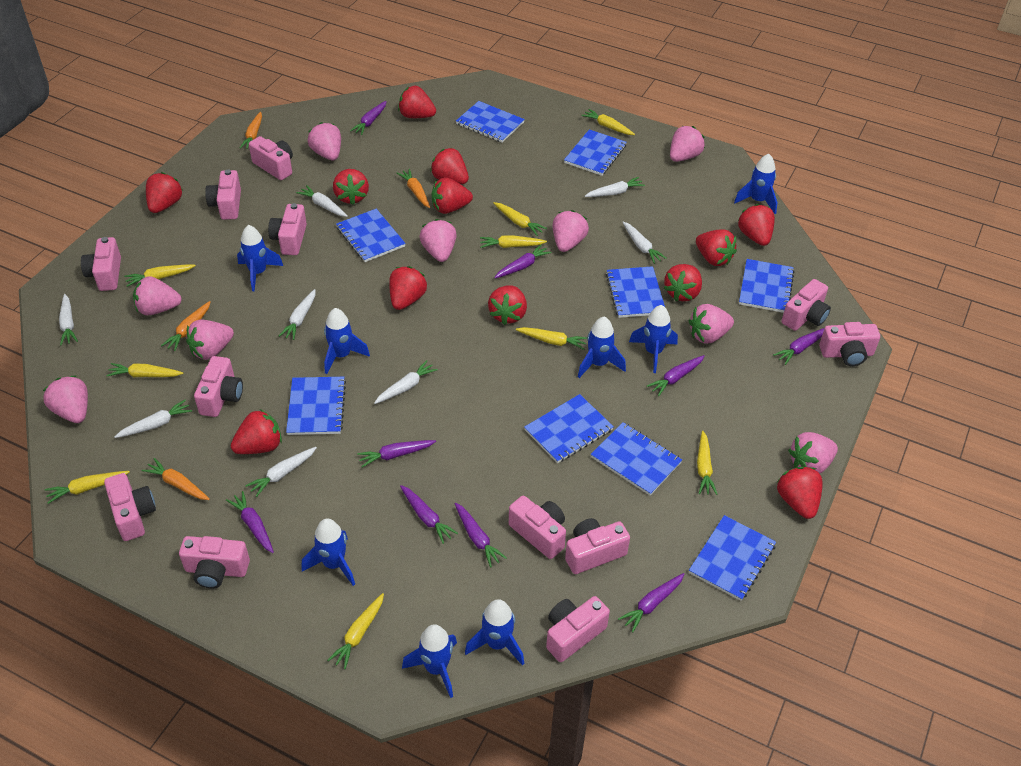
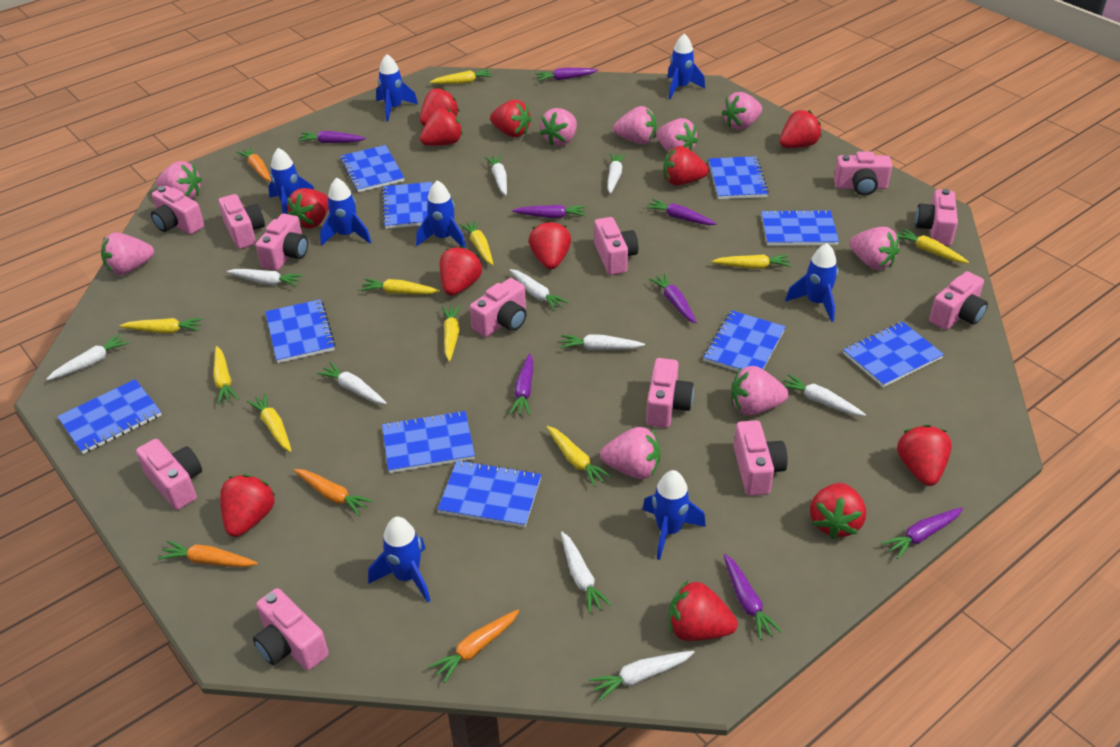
blue notebook: [286,377,346,435] [336,209,406,262] [456,101,525,143] [524,394,614,463] [564,129,627,176] [591,422,682,495] [606,266,665,318] [689,515,776,601] [739,259,794,313] = 9 -> [57,379,162,454] [265,299,336,363] [340,145,404,192] [382,182,433,229] [382,410,475,473] [437,460,541,527] [703,310,786,372] [709,156,769,199] [761,209,839,245] [843,321,944,387] = 10
purple carrot: [226,491,274,553] [350,101,387,135] [357,440,436,467] [400,485,458,544] [454,503,507,568] [494,244,551,278] [618,573,684,632] [647,355,705,396] [773,328,824,365] = 9 -> [298,131,366,143] [509,353,533,415] [512,205,586,218] [535,68,598,81] [646,199,717,225] [649,273,697,324] [723,554,783,640] [881,507,963,559] = 8
white carrot: [59,294,78,345] [115,399,192,438] [245,447,317,497] [279,289,316,340] [296,185,348,217] [374,360,438,404] [584,177,645,197] [622,222,667,264] = 8 -> [46,334,129,380] [227,269,303,287] [317,362,387,404] [485,155,507,195] [509,269,569,311] [560,334,645,350] [561,532,612,614] [589,651,695,701] [607,153,626,194] [783,374,866,416] = 10
yellow carrot: [45,471,130,504] [106,363,183,377] [124,264,196,287] [327,593,384,669] [480,235,547,248] [493,202,547,236] [516,327,587,350] [581,109,635,135] [697,431,718,495] = 9 -> [120,318,203,333] [213,346,239,405] [246,393,291,452] [360,279,440,294] [430,69,493,84] [442,305,461,362] [459,220,493,265] [547,426,611,487] [712,254,791,269] [898,228,969,263] = 10

